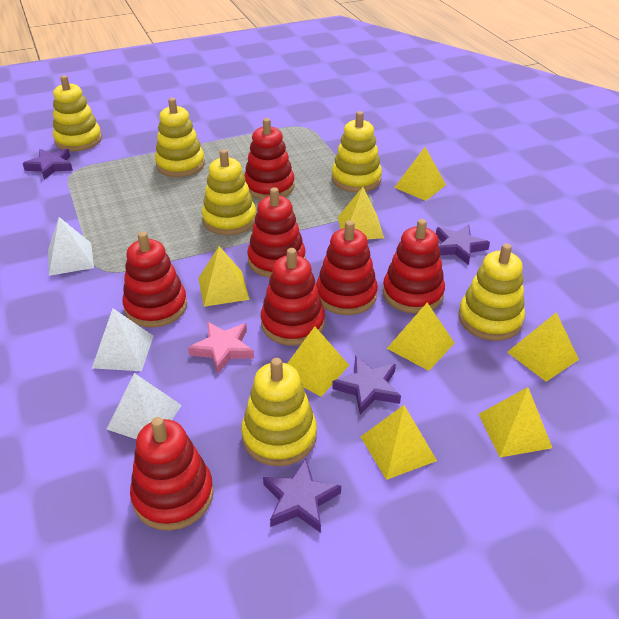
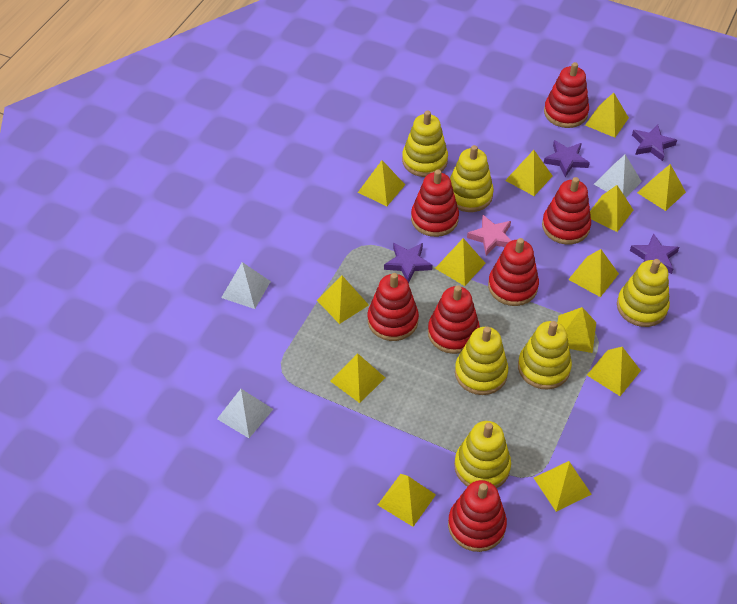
yellow pyramid: [198,246,250,307] [287,326,349,397] [338,187,384,239] [361,405,437,480] [387,302,454,371] [394,147,446,201] [479,387,552,457] [507,312,579,382] = 8 -> [317,276,369,324] [330,353,385,403] [358,160,405,206] [378,474,436,527] [435,238,486,286] [505,150,553,196] [534,461,592,512] [557,307,596,353] [568,249,619,297] [585,93,629,138] [587,347,641,396] [590,185,633,232] [637,164,686,211] = 13

